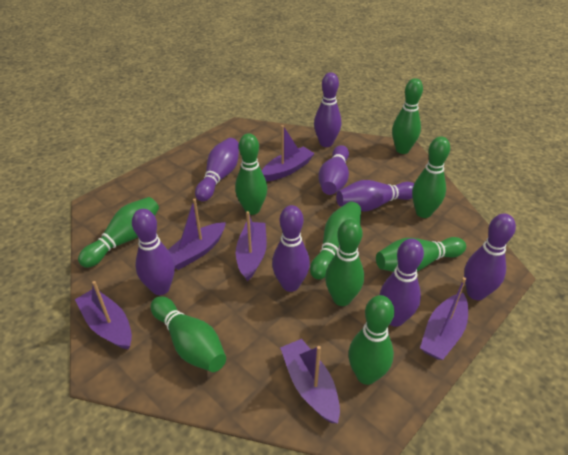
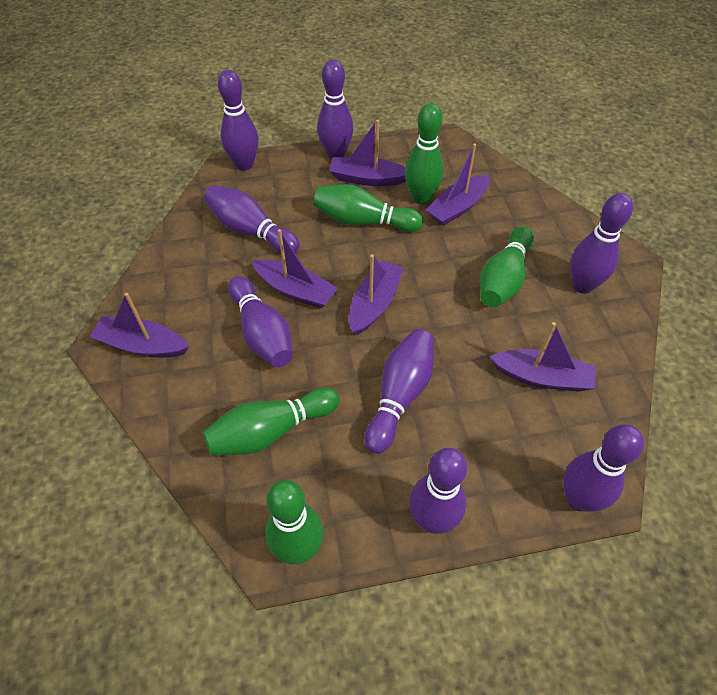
green bowling pin: [78,197,159,268] [151,296,226,372] [235,133,267,215] [310,202,361,280] [325,219,364,306] [348,295,394,385] [376,237,466,272] [392,78,423,154] [412,136,450,218] = 9 -> [203,387,340,455] [265,480,324,565] [313,184,423,232] [405,103,444,204] [480,226,534,308] = 5

